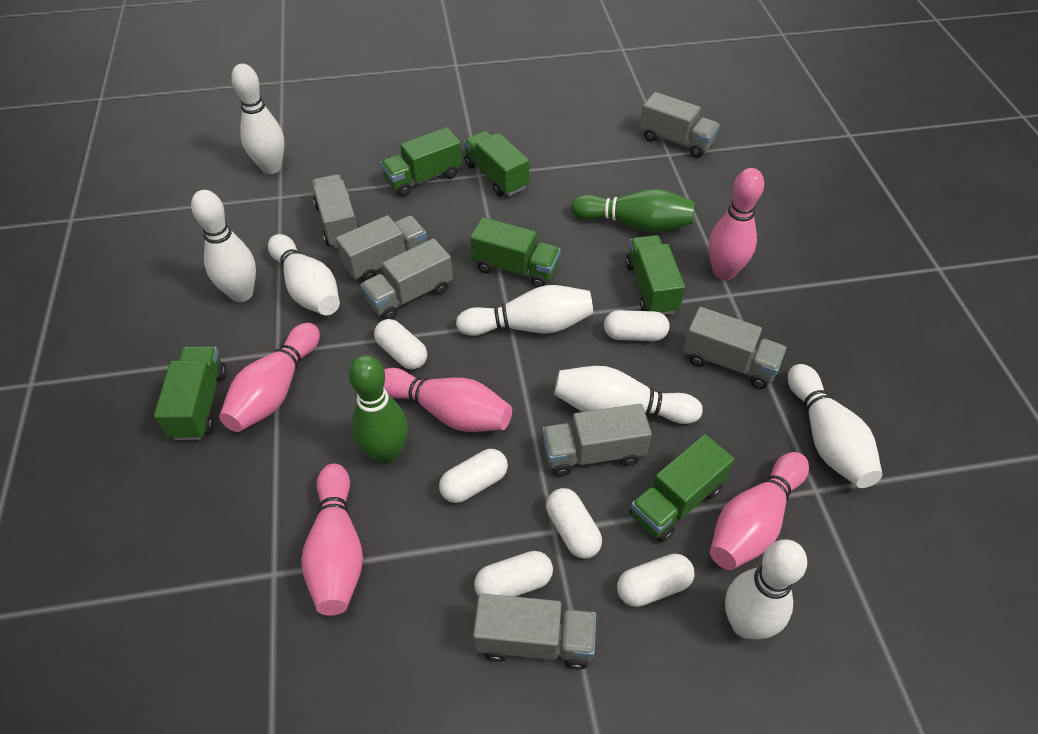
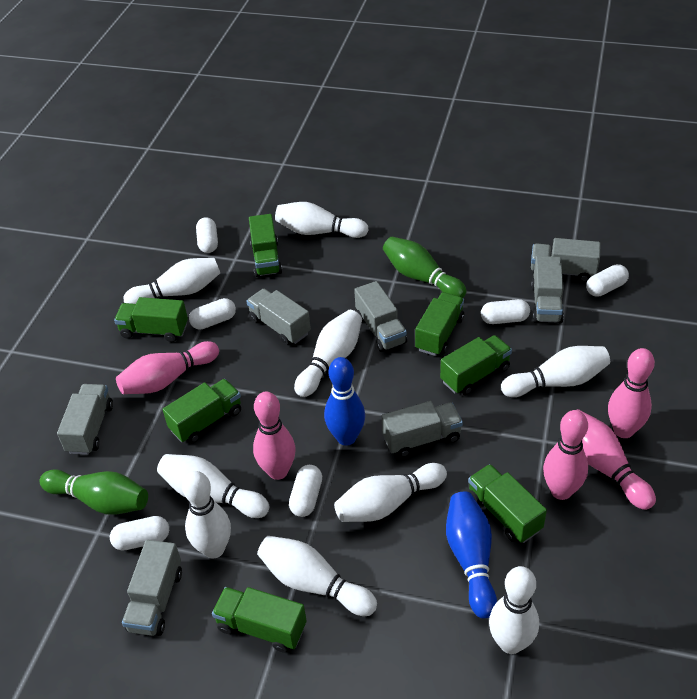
blue bowling pin: none = 0 -> [324,357,365,446] [446,492,497,619] = 2
green truck: [154,346,227,440] [381,127,462,197] [464,131,529,196] [470,217,561,287] [626,235,685,315] [630,434,734,542] = 6 -> [114,297,188,342] [163,379,241,443] [212,587,307,653] [249,214,282,277] [415,292,464,356] [440,335,512,395] [468,464,547,543] = 7
white bowling pin: [191,190,256,302] [231,64,285,174] [268,234,340,315] [456,285,593,336] [554,366,703,424] [725,539,807,639] [788,364,883,488] = 7 -> [123,258,220,304] [157,454,269,518] [182,471,231,559] [257,536,377,616] [275,202,369,238] [294,310,362,397] [334,463,447,522] [489,566,539,654] [501,346,610,397] = 9

